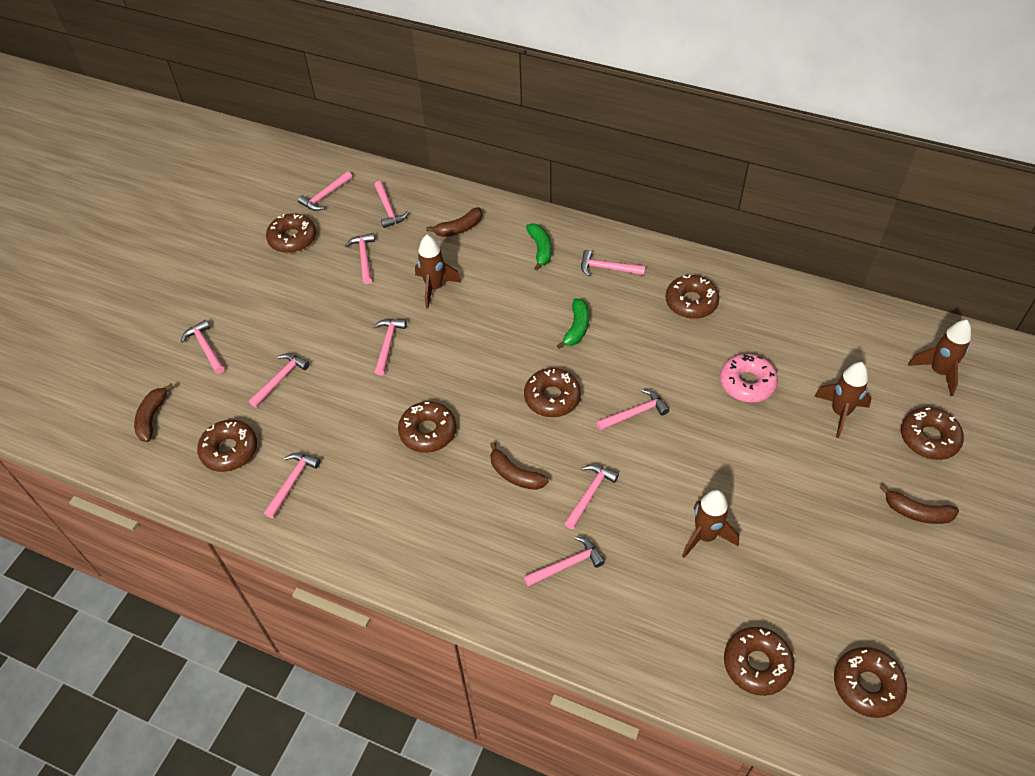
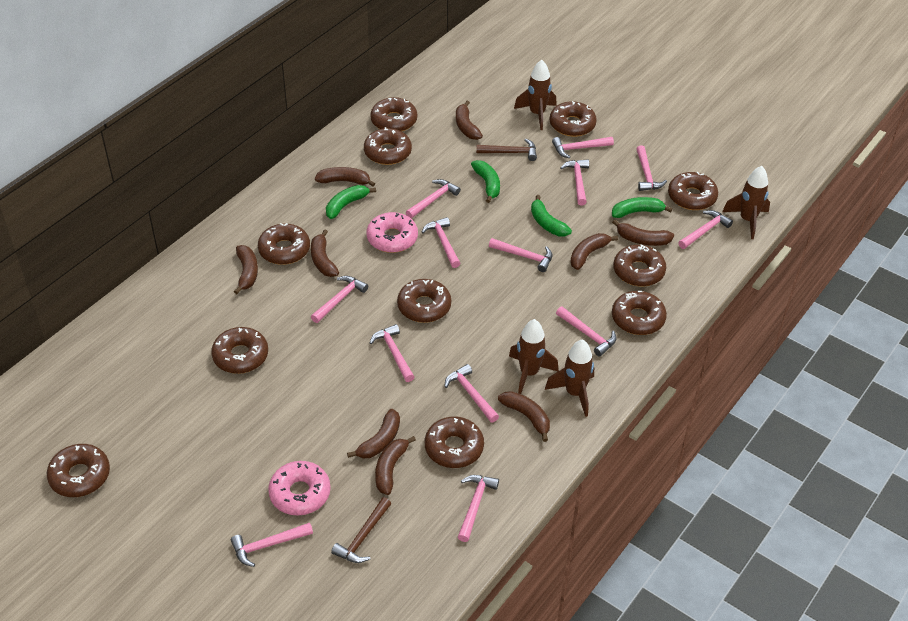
brown banana: [134,384,174,442] [426,207,482,237] [490,442,549,490] [880,484,959,524] = 4 -> [234,245,258,294] [311,230,339,277] [315,167,375,187] [347,409,400,458] [375,436,416,495] [456,101,483,140] [498,391,550,442] [570,233,618,270] [612,220,674,246] = 9
brown donut: [197,420,257,472] [266,213,316,253] [398,401,456,453] [524,368,581,417] [665,274,720,319] [724,627,795,696] [834,647,907,718] [901,407,964,460] = 8 -> [47,444,110,497] [211,327,268,374] [258,223,310,265] [364,127,412,165] [370,97,417,132] [397,279,451,323] [425,416,484,468] [549,101,597,137] [612,291,667,335] [613,244,666,287] [668,172,718,210] = 11
brown hammer: none = 0 -> [331,497,391,563] [476,139,537,161] = 2
green banana: [526,223,552,270] [557,298,589,349] = 2 -> [326,185,376,219] [471,160,500,203] [531,195,572,236] [612,197,672,218] = 4
pink donut: [720,354,778,402] = 1 -> [268,461,331,515] [367,212,418,253] = 2
pink hammer: [181,320,225,374] [249,353,310,408] [264,453,321,518] [298,171,352,211] [345,233,375,284] [373,319,407,375] [374,181,409,228] [524,536,605,587] [565,464,619,529] [581,250,646,276] [596,389,669,431] = 11 -> [231,523,313,567] [311,276,368,323] [370,324,414,382] [406,179,461,218] [422,217,461,268] [445,364,499,423] [458,475,499,542] [489,238,553,272] [552,137,614,158] [556,306,616,357] [560,159,589,205] [636,145,667,191] [678,210,733,249] = 13

